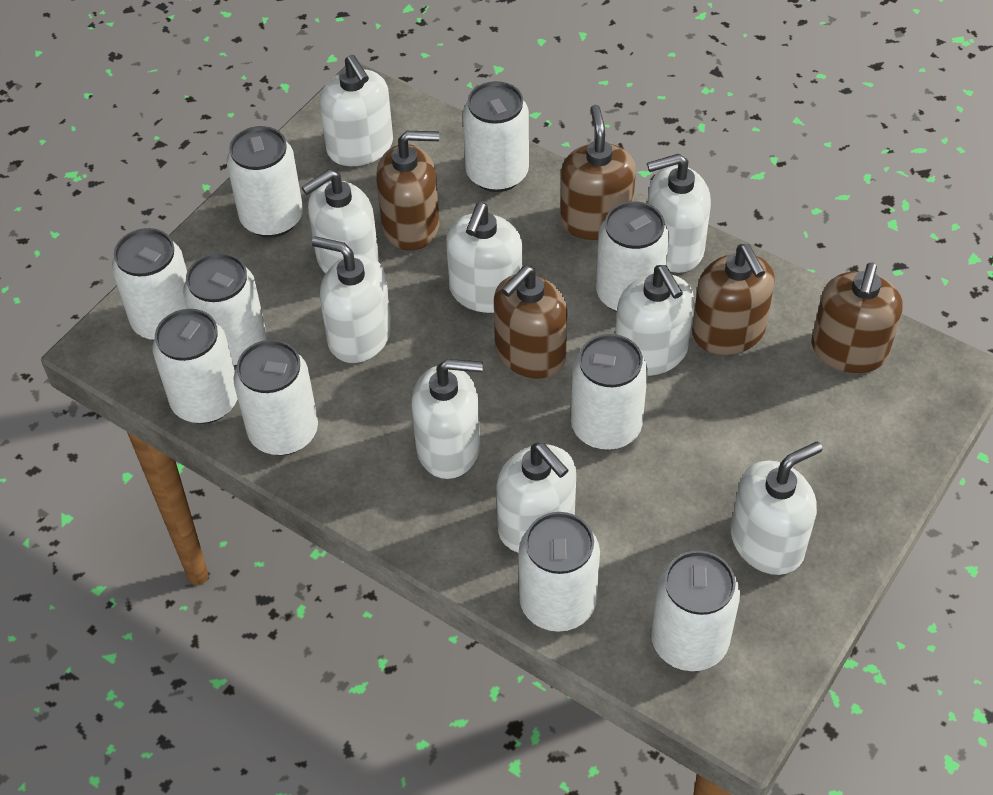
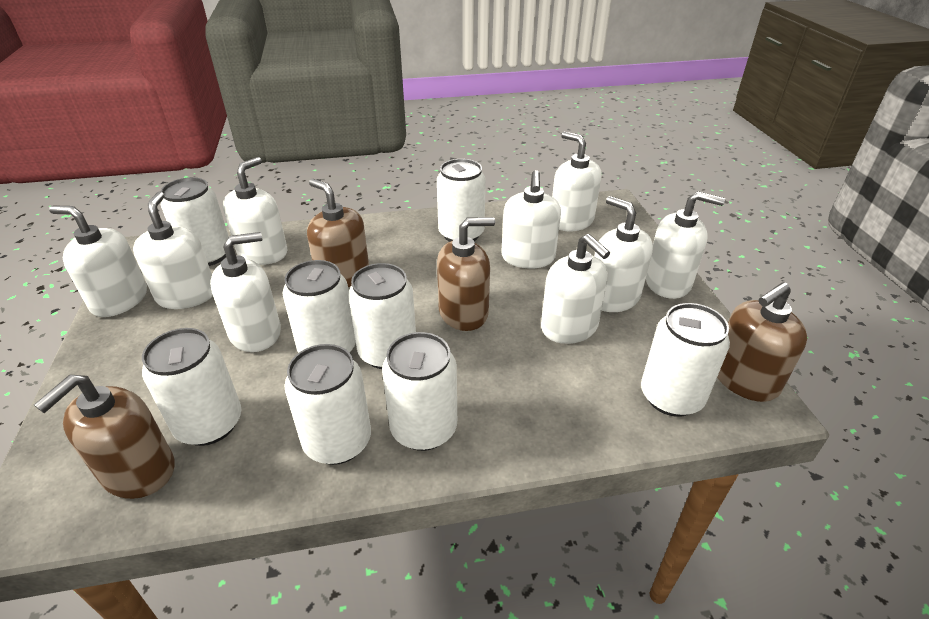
brown soap dispenser: [376,131,439,251] [494,265,567,378] [560,105,636,240] [692,244,775,355] [811,263,903,373] = 5 -> [34,374,174,499] [307,179,369,287] [437,217,495,331] [717,282,807,402] = 4
white can: [112,228,187,341] [153,309,238,424] [183,253,266,367] [226,126,303,237] [234,340,318,455] [463,81,529,192] [519,512,600,632] [571,334,648,450] [596,201,669,312] [651,551,740,671] = 10 -> [142,328,242,446] [161,177,229,266] [283,260,356,353] [284,344,371,465] [348,263,416,369] [382,332,457,451] [437,159,486,242] [641,303,730,417] = 8

